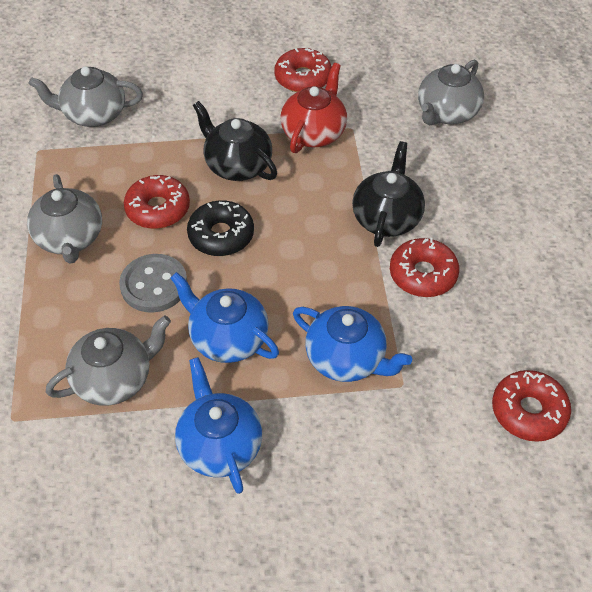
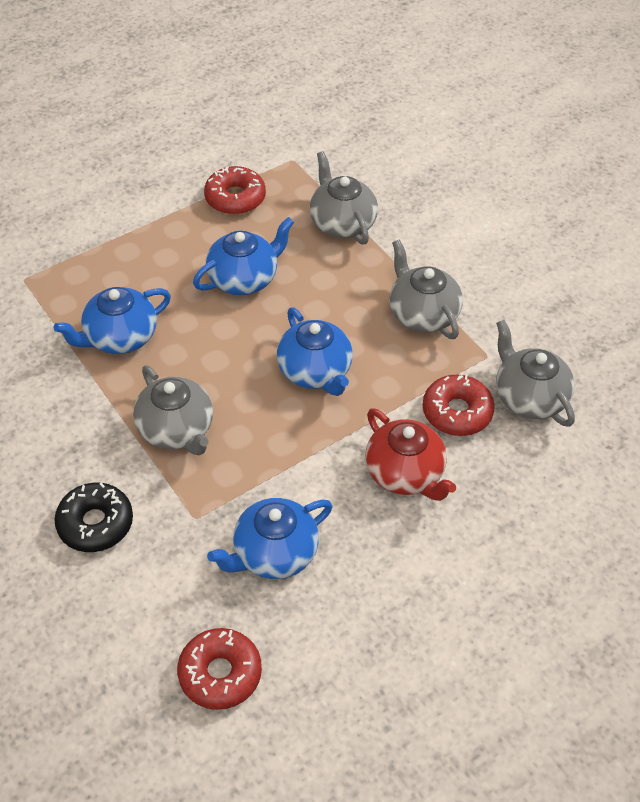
black teapot: [193,101,277,181] [352,141,425,247] = 2 -> none = 0
blue teapot: [171,272,279,363] [175,357,262,494] [293,306,412,382] = 3 -> [54,287,171,354] [193,217,294,295] [207,498,333,579] [277,307,353,396] = 4
grey button: [119,254,187,312] = 1 -> none = 0
red donut: [124,175,190,229] [274,48,332,92] [390,238,459,297] [492,370,571,442] = 4 -> [177,628,262,710] [204,166,266,215] [423,374,495,436] = 3

